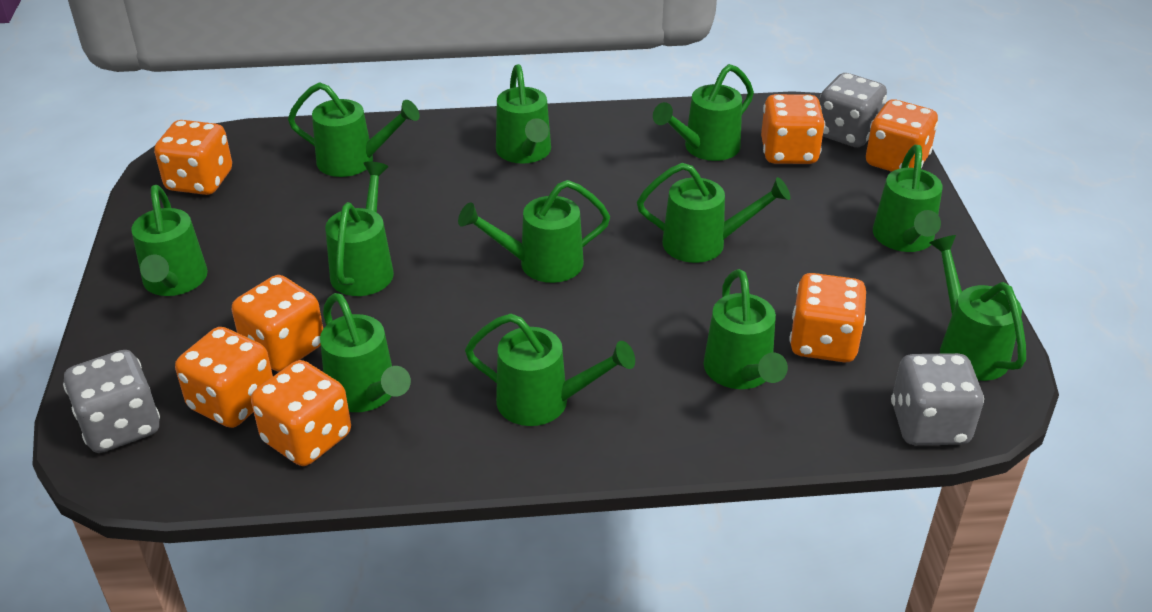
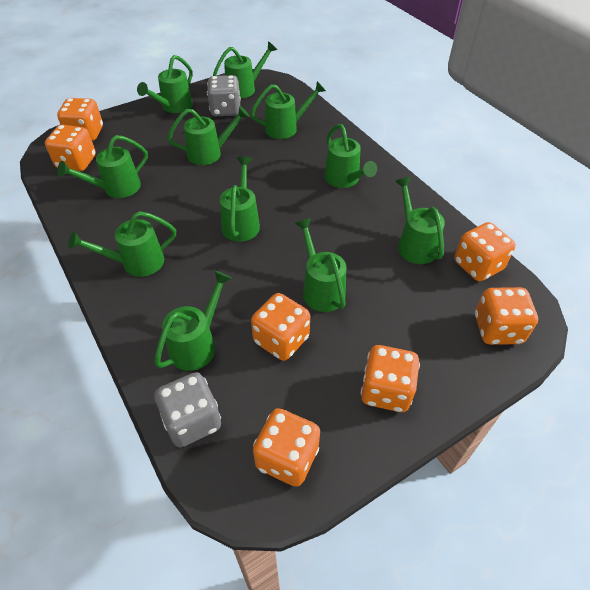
green watering can: [131,185,208,296] [288,82,420,177] [320,293,411,412] [325,161,394,296] [458,180,610,283] [465,313,635,426] [496,64,551,164] [637,163,790,263] [653,64,754,161] [703,269,788,389] [873,145,943,252] [929,235,1026,381] = 12 -> [57,135,148,198] [68,211,176,277] [137,55,193,113] [154,271,232,371] [167,106,249,165] [213,41,277,99] [220,156,260,242] [250,81,326,139] [295,218,346,312] [324,124,377,188] [395,177,445,264] = 11
grey dice: [63,350,160,453] [820,73,887,147] [891,353,984,445] = 3 -> [155,372,221,447] [207,75,241,116] = 2

